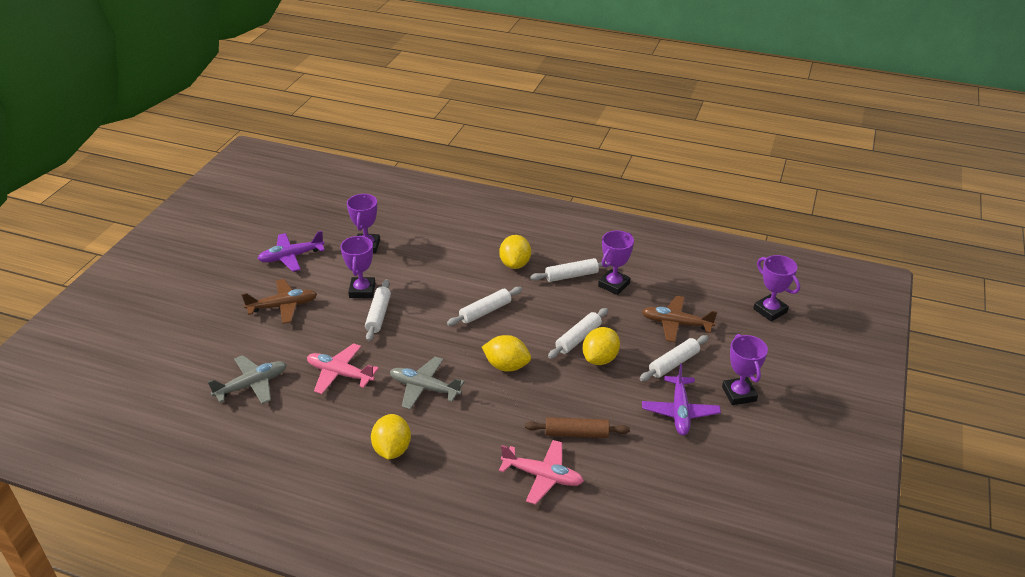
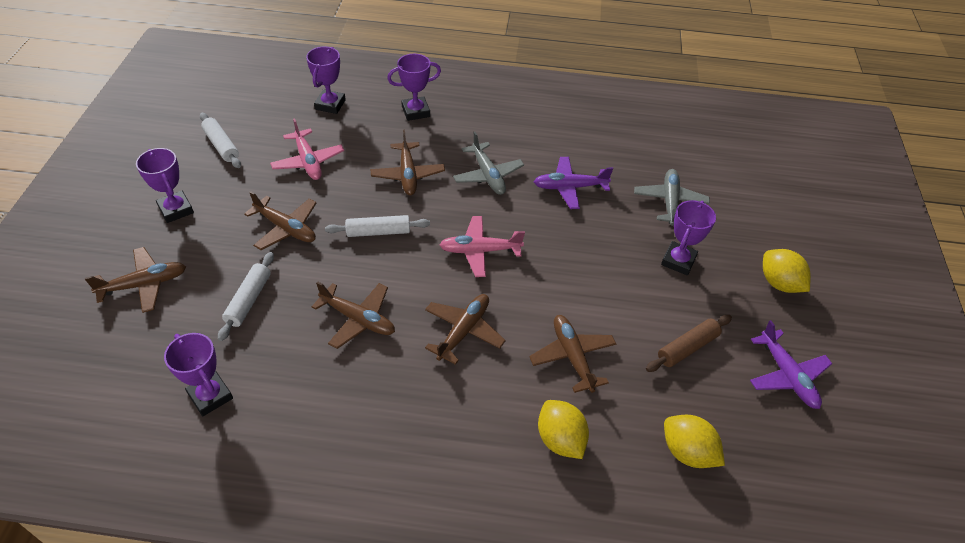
brown plane: [242,279,317,324] [642,296,717,342] = 2 -> [85,247,186,313] [244,191,317,250] [311,281,395,349] [370,130,445,195] [425,294,506,365] [529,315,616,393] = 6
white rolling pin: [365,279,391,341] [447,287,522,326] [530,258,611,282] [548,308,608,359] [639,335,709,381] = 5 -> [200,113,241,168] [218,252,274,341] [325,215,430,237] = 3
yellow lemon: [371,414,411,460] [482,335,531,372] [499,235,531,269] [582,327,620,365] = 4 -> [538,400,589,459] [664,415,725,468] [763,249,811,293] = 3

